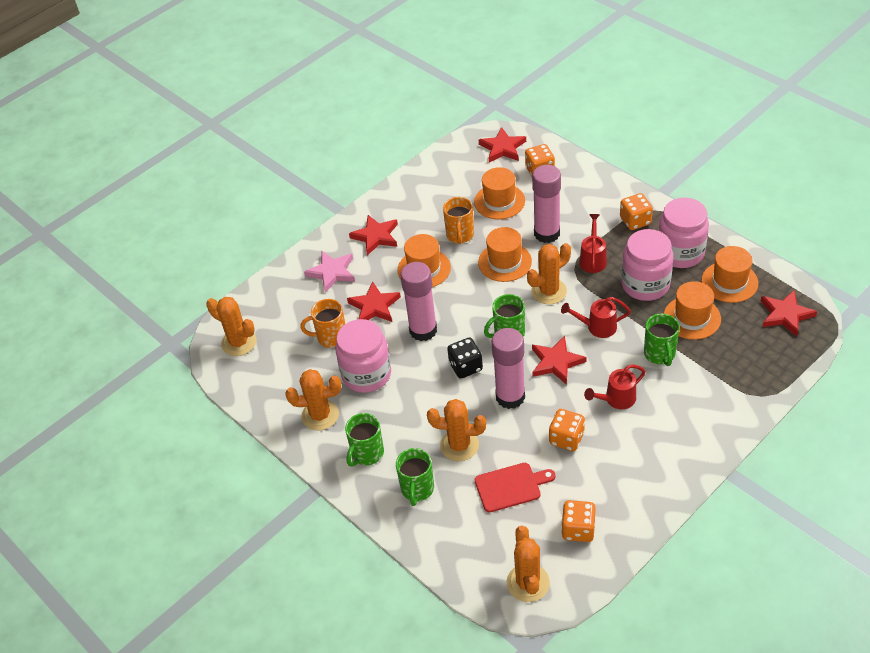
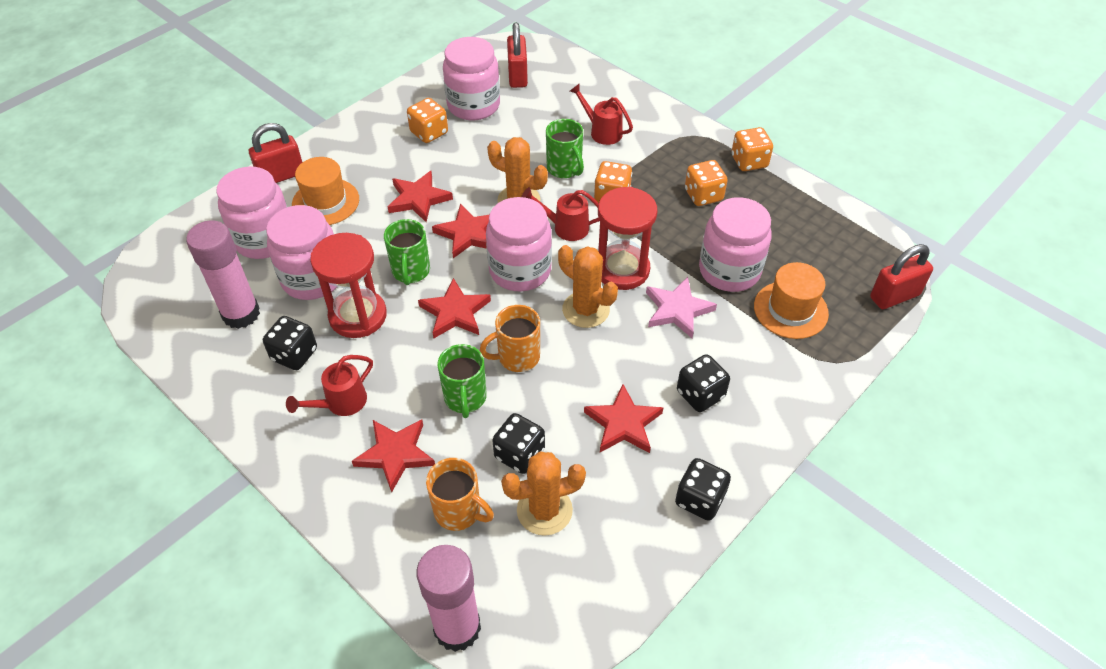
black dice: [447,337,483,378] = 1 -> [263,316,317,370] [492,413,545,474] [675,458,731,521] [677,354,730,412] = 4
green mug: [345,413,384,467] [396,448,434,506] [484,294,525,338] [644,314,679,366] = 4 -> [384,219,430,285] [437,344,487,418] [546,119,584,178] = 3
orange cactus: [206,297,257,356] [286,369,341,430] [427,399,486,461] [507,526,550,602] [527,243,571,304] = 5 -> [487,137,548,203] [501,451,586,536] [558,245,618,328] = 3
orange hat: [398,234,451,287] [474,167,525,219] [478,227,532,282] [663,281,721,340] [702,246,758,303] = 5 -> [292,157,359,225] [754,262,829,339] = 2
pink glue stick: [400,262,437,341] [491,328,525,409] [532,165,561,243] = 3 -> [186,220,260,329] [416,545,481,652] = 2
pink jar: [336,319,391,393] [621,229,674,301] [658,198,709,268] = 3 -> [217,167,287,259] [266,205,337,300] [443,37,500,120] [486,197,552,291] [699,197,772,292] = 5
red cutting board: [475,463,556,513] = 1 -> none = 0
red hourglass: none = 0 -> [310,233,387,338] [598,187,658,290] = 2
red padlock: none = 0 -> [249,123,302,183] [507,22,528,88] [870,244,933,309] = 3

